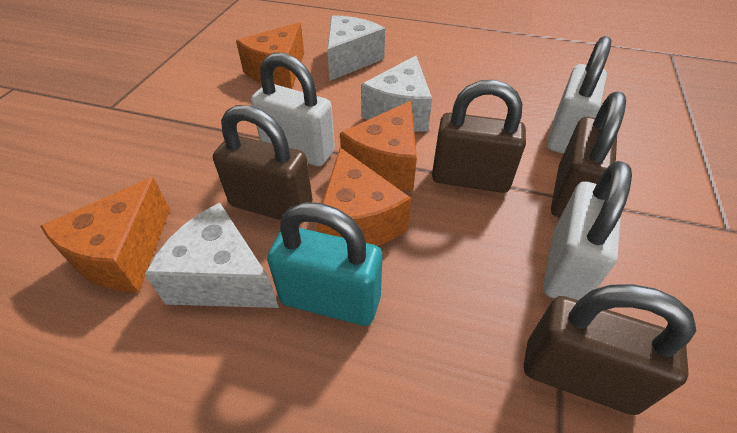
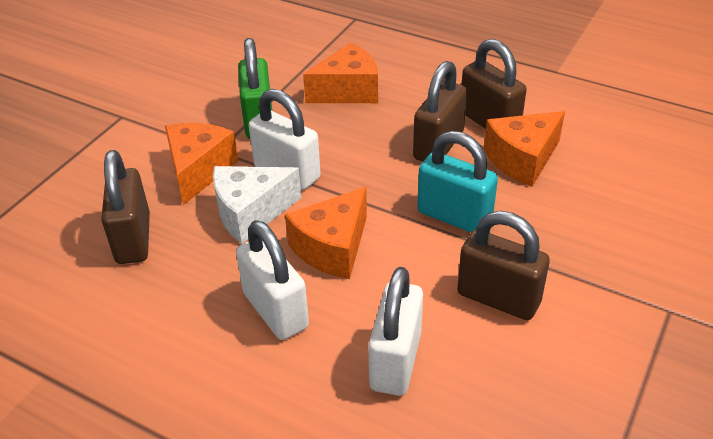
green padlock: none = 0 -> [238,38,272,139] = 1
white cheese: [144,203,279,308] [327,15,385,81] [361,56,432,132] = 3 -> [213,166,302,244] = 1

